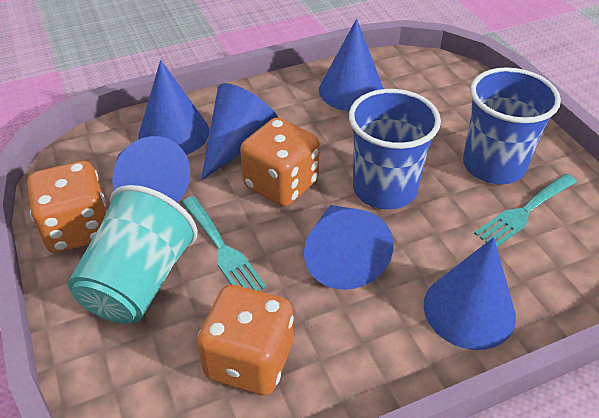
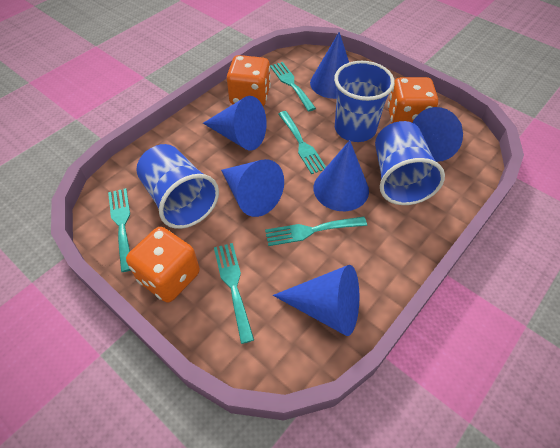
blue cup: [349,89,441,209] [463,67,561,184] = 2 -> [136,144,219,229] [334,61,395,142] [375,121,445,205] = 3
turquoise cup: [68,185,198,324] = 1 -> none = 0
turquoise fork: [181,196,267,291] [474,174,577,247] = 2 -> [108,188,131,272] [214,243,254,344] [265,216,367,246] [270,62,316,112] [278,111,326,174] = 5

